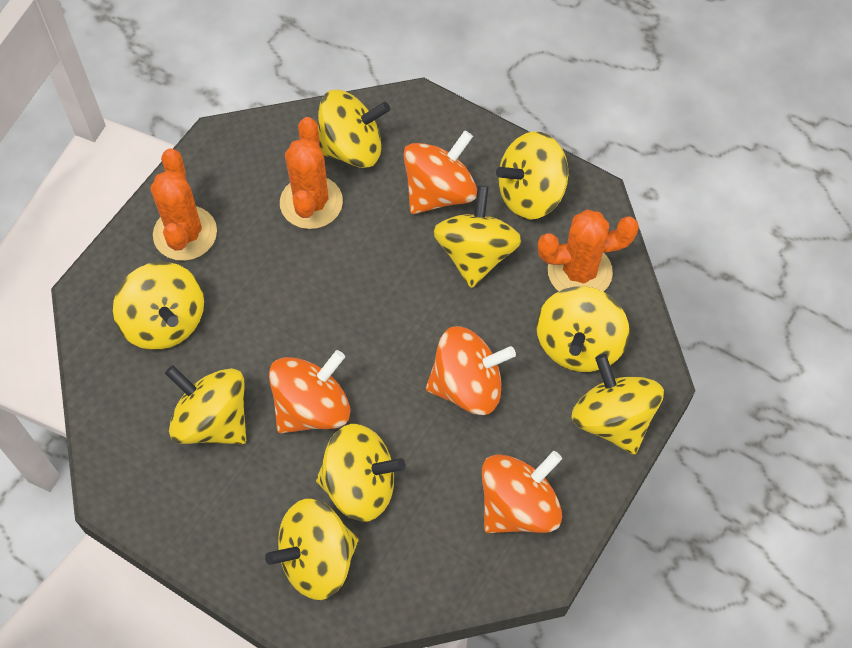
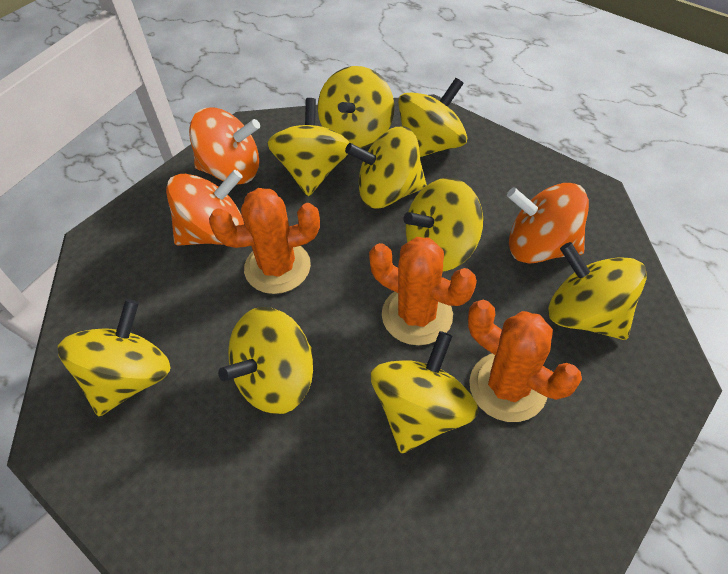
orange spinning top: [269,350,350,433] [403,130,477,214] [426,326,516,415] [482,451,562,533] = 4 -> [166,170,244,246] [189,108,260,185] [507,183,589,264] = 3

